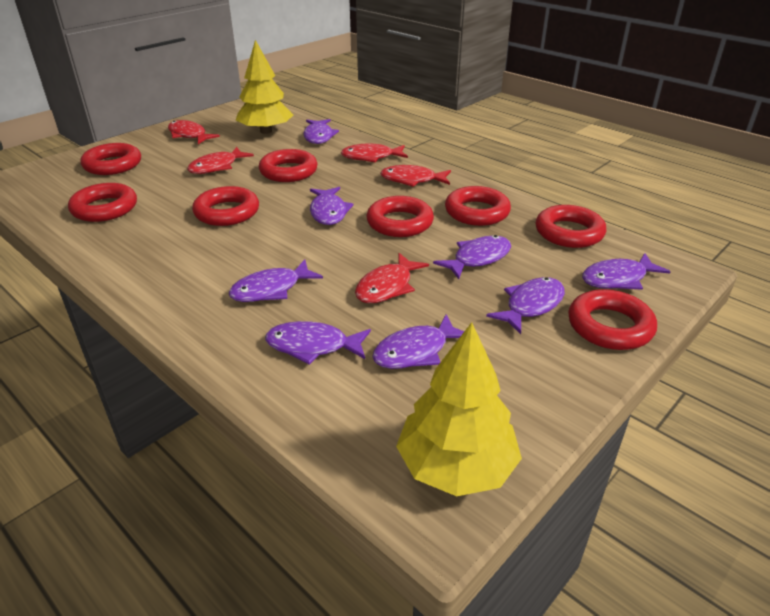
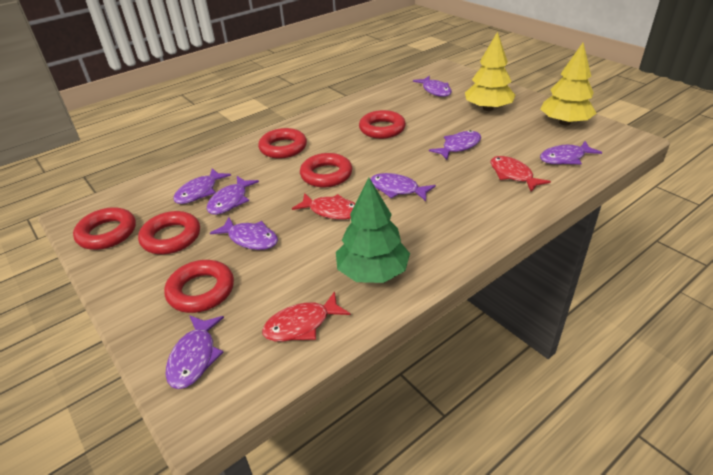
green tree: none = 0 -> [336,178,410,283] = 1
red fish: [168,120,220,144] [187,147,254,174] [341,144,408,162] [355,253,429,303] [380,165,451,187] = 5 -> [262,291,351,342] [292,193,355,220] [490,156,551,192] = 3
red ring: [68,183,137,222] [81,143,141,175] [192,186,259,226] [259,149,318,182] [366,196,434,237] [445,186,511,226] [536,205,606,248] [568,289,657,350] = 8 -> [73,207,136,250] [138,211,200,254] [164,260,234,313] [258,128,307,159] [300,153,352,187] [359,110,406,139] = 6

